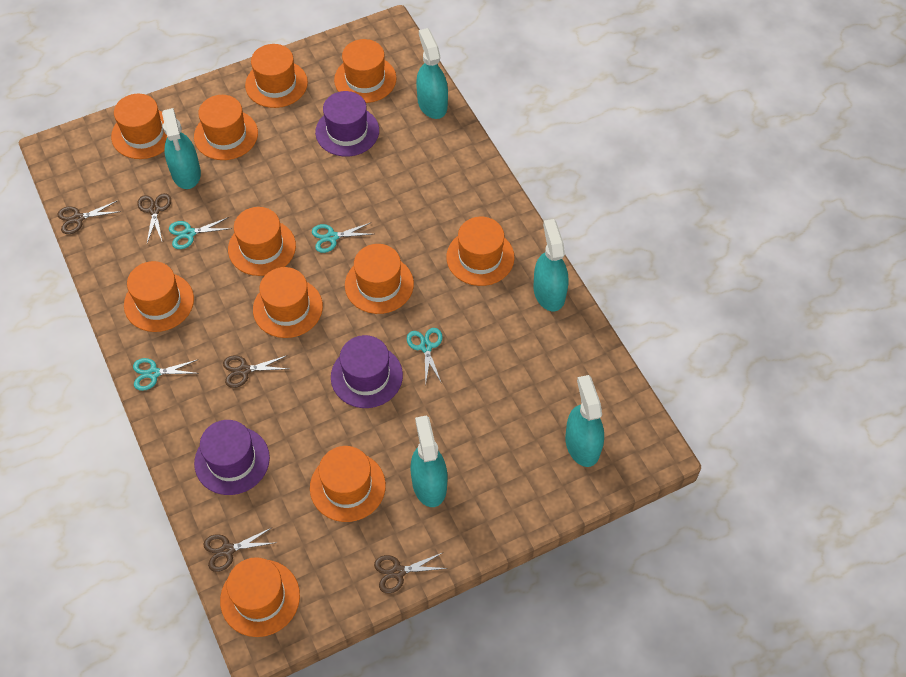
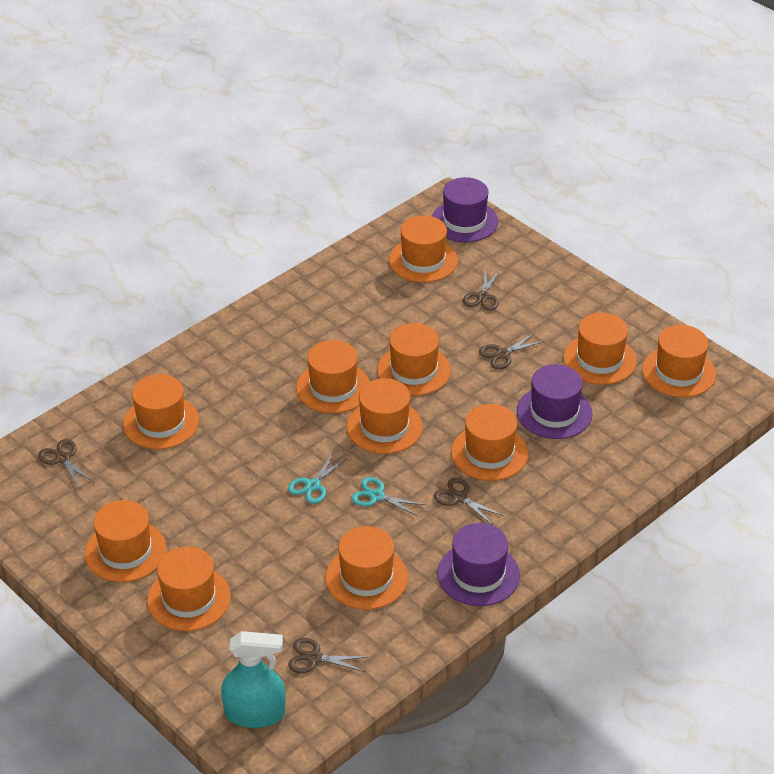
turquoise scissors: [133,358,199,391] [169,217,232,249] [312,222,372,253] [407,328,443,384] = 4 -> [288,453,348,504] [351,477,426,516] = 2
turquoise spray bottle: [162,108,201,189] [410,415,447,507] [416,28,448,119] [534,219,568,311] [565,375,604,467] = 5 -> [221,631,286,728] = 1

